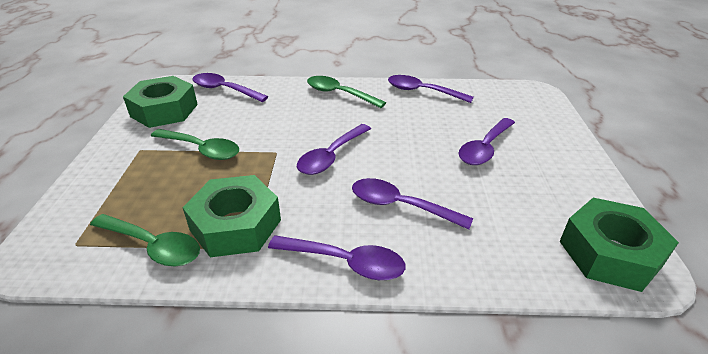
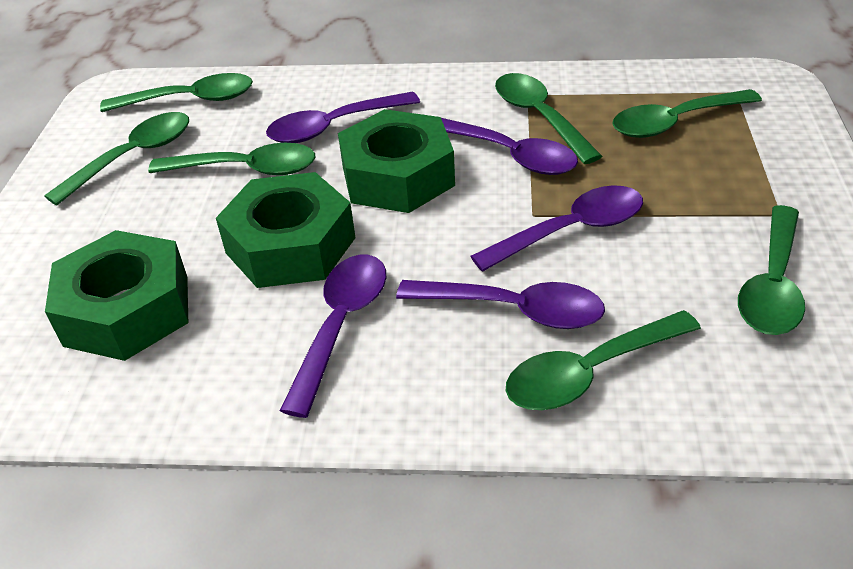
green spoon: [90,214,200,266] [151,129,239,160] [307,76,386,108] = 3 -> [44,112,189,205] [100,73,253,112] [148,143,316,175] [495,73,602,164] [506,310,701,410] [612,89,762,138] [738,205,805,335] = 7
purple spoon: [192,73,268,102] [268,235,405,280] [297,124,371,175] [352,178,473,230] [388,75,474,103] [458,118,515,165] = 6 -> [266,92,420,143] [280,255,386,418] [396,280,605,329] [441,118,578,175] [470,185,643,272] = 5

